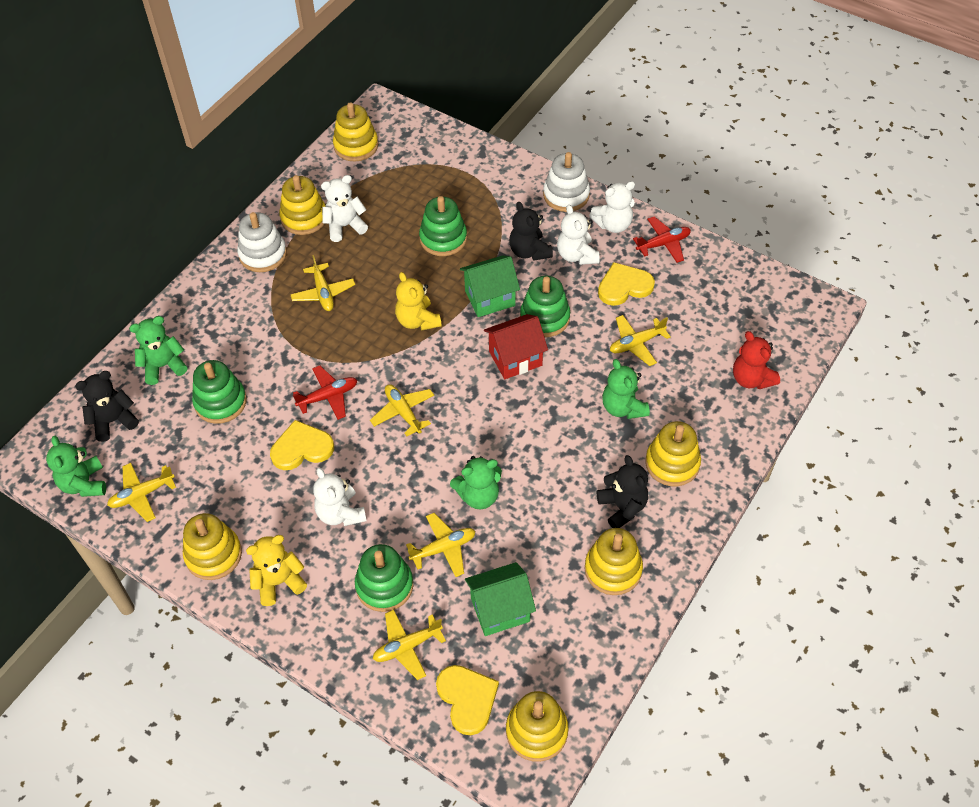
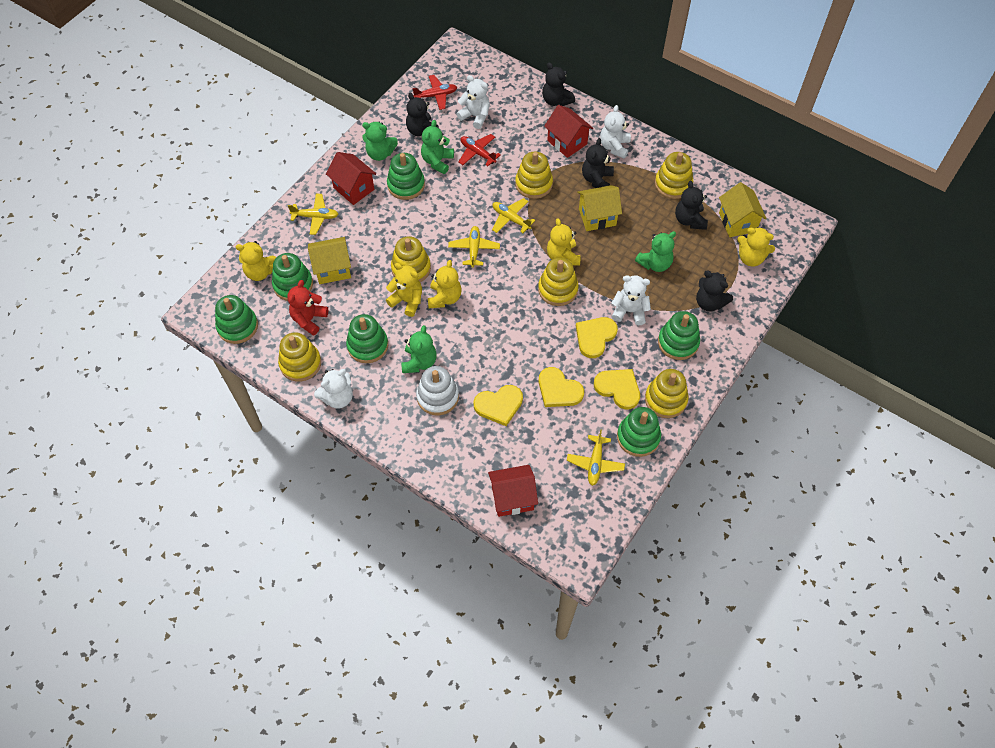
black teddy bear: [75,371,139,442] [509,202,553,261] [597,455,648,528] = 3 -> [406,93,439,136] [542,63,575,106] [582,138,614,188] [675,181,708,230] [696,271,733,312] = 5
green house: [460,256,520,317] [465,562,536,636] = 2 -> none = 0
green stacking toy: [192,360,247,424] [355,544,413,612] [419,196,467,256] [520,276,570,337] = 4 -> [215,295,258,344] [272,253,313,301] [346,314,388,363] [387,153,425,200] [617,407,661,457] [658,311,700,360] = 6
red house: [484,314,548,379] = 1 -> [326,152,376,205] [488,465,538,517] [544,105,593,158] = 3
white stacking toy: [237,212,287,272] [543,152,590,212] = 2 -> [416,366,459,415] = 1
yellow heart: [270,420,334,470] [436,665,499,735] [598,262,655,306] = 3 -> [473,385,523,426] [539,367,584,407] [576,317,618,358] [594,369,640,409] = 4
yellow house: none = 0 -> [308,237,351,284] [577,185,622,231] [719,182,767,237] = 3
yellow plane: [107,463,176,522] [290,255,355,311] [370,384,434,437] [373,610,446,680] [406,513,475,577] [610,315,671,366] = 6 -> [288,194,338,235] [448,226,500,268] [492,198,536,233] [567,429,625,486] = 4
yellow teddy bear: [246,535,307,606] [395,272,442,331] = 2 -> [236,241,276,281] [386,263,422,317] [428,260,462,308] [547,218,580,265] [737,227,775,266] = 5

